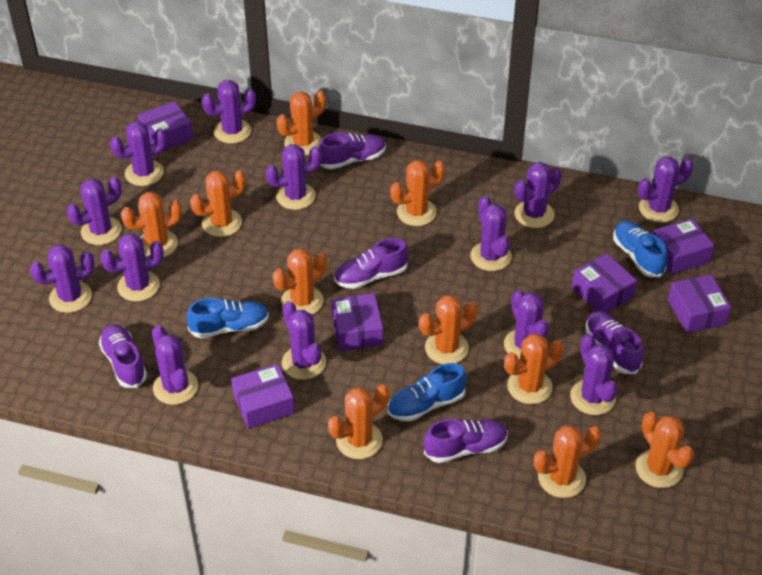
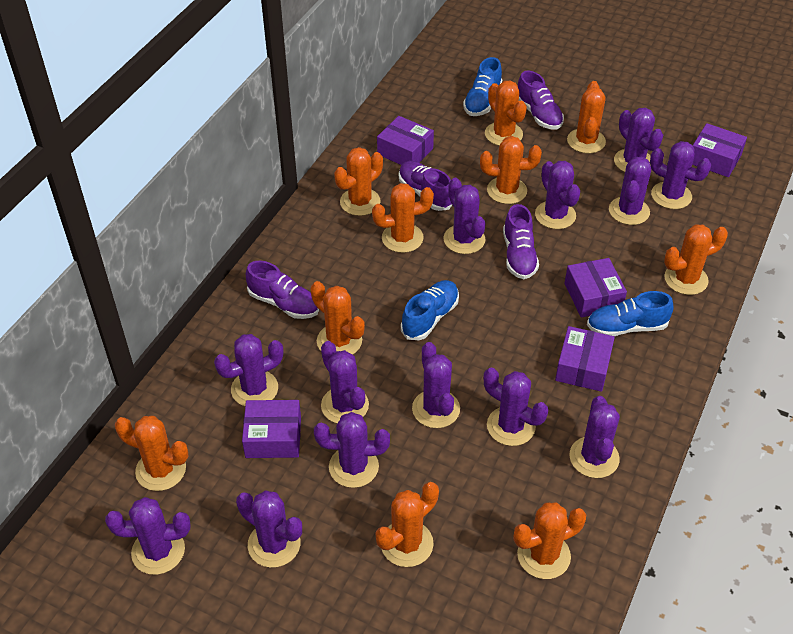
purple box: [138,101,193,151] [231,364,295,429] [332,293,383,351] [572,253,637,313] [653,218,714,275] [668,274,731,333] = 6 -> [242,400,301,458] [377,116,434,165] [555,326,615,392] [565,258,627,317] [692,123,747,177] = 5
purple shoe: [99,324,147,388] [318,132,386,169] [334,238,408,289] [424,419,508,463] [585,311,643,374] = 5 -> [246,261,319,319] [399,161,452,211] [503,204,539,279] [518,70,564,130] = 4

